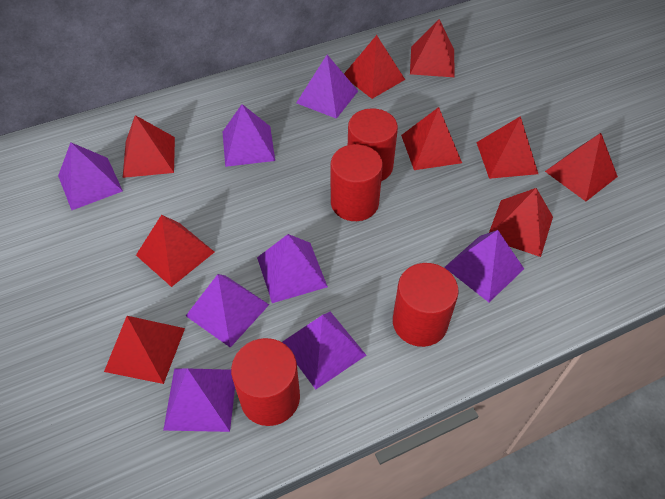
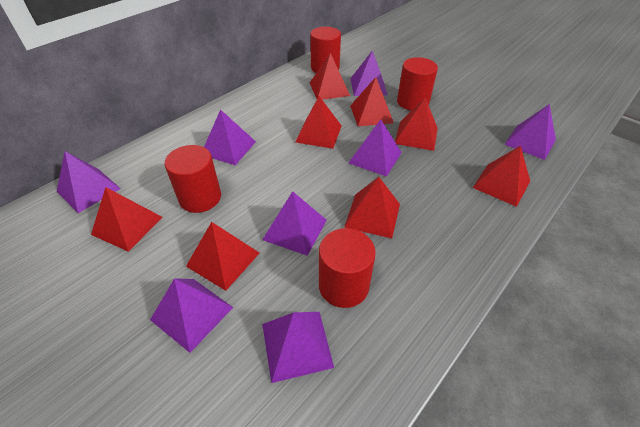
red pyramid: [104,316,185,384] [123,115,175,178] [136,215,214,287] [344,35,405,99] [401,107,462,170] [410,19,455,77] [476,116,538,179] [489,188,553,257] [545,133,618,201] = 9 -> [91,187,162,252] [186,222,260,291] [295,96,342,149] [310,53,350,100] [344,177,400,238] [350,77,394,126] [395,98,438,151] [473,146,530,207] = 8

